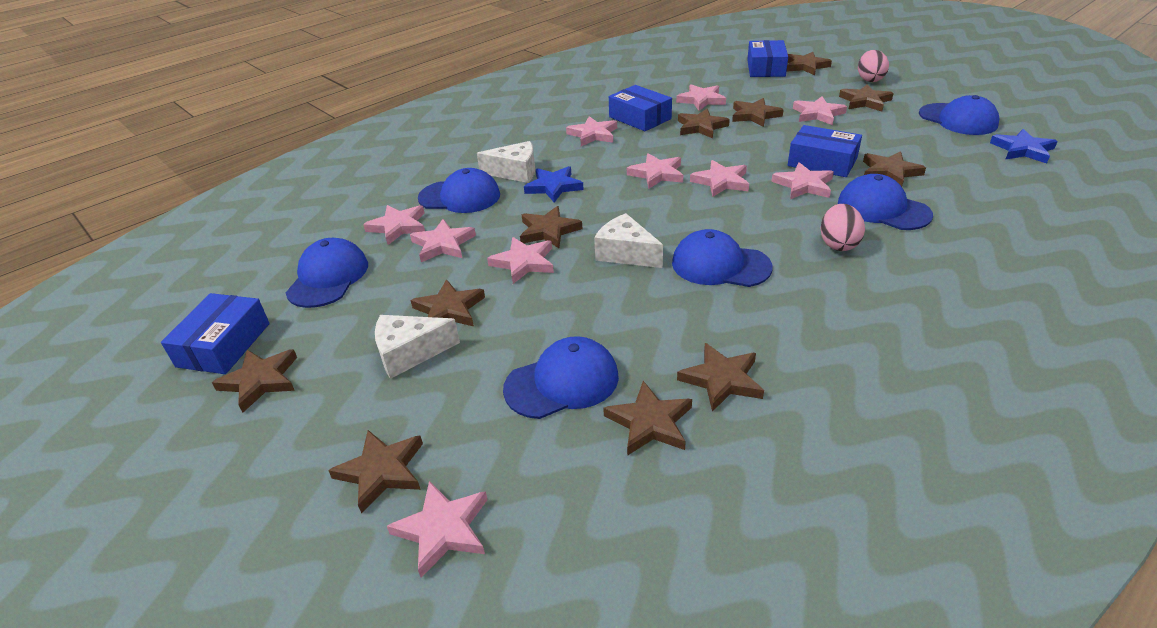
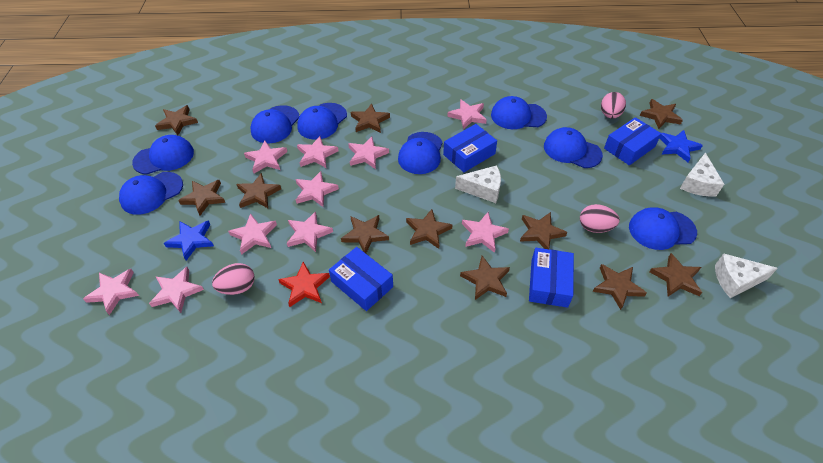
blue cap: [286,238,368,308] [418,168,500,213] [503,336,619,419] [672,229,773,287] [838,174,933,230] [919,95,999,135] = 6 -> [119,172,183,215] [132,135,194,175] [250,105,299,143] [297,103,347,140] [398,132,443,174] [491,96,547,129] [544,127,603,168] [629,207,697,250] = 8
pink egg: [820,204,865,251] [858,50,889,82] = 2 -> [212,263,255,295] [580,204,619,233] [601,92,626,119] = 3
red star: none = 0 -> [278,262,330,307] = 1

